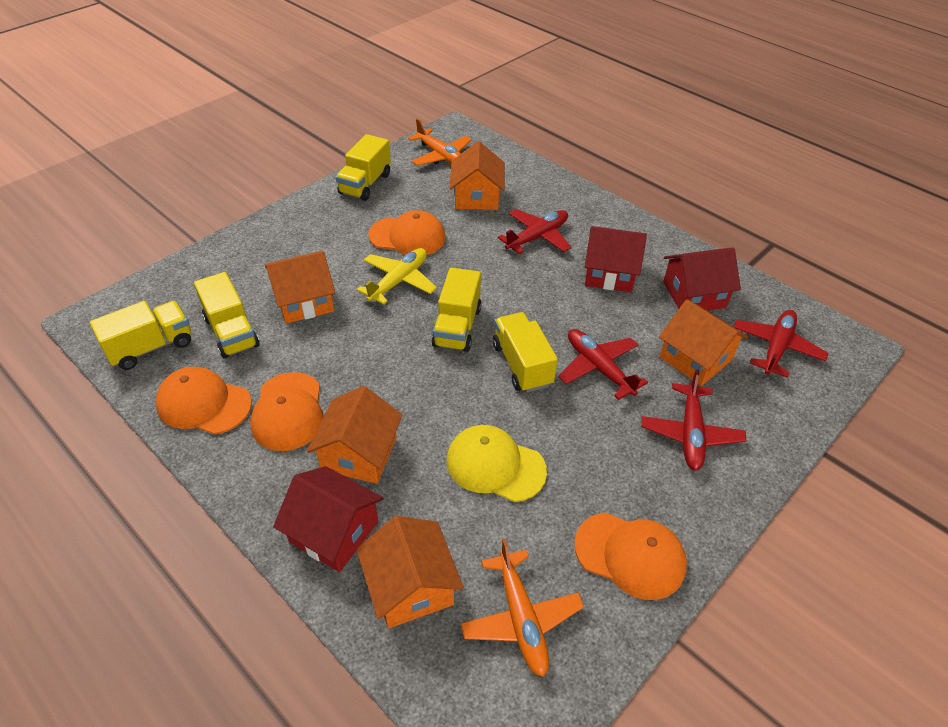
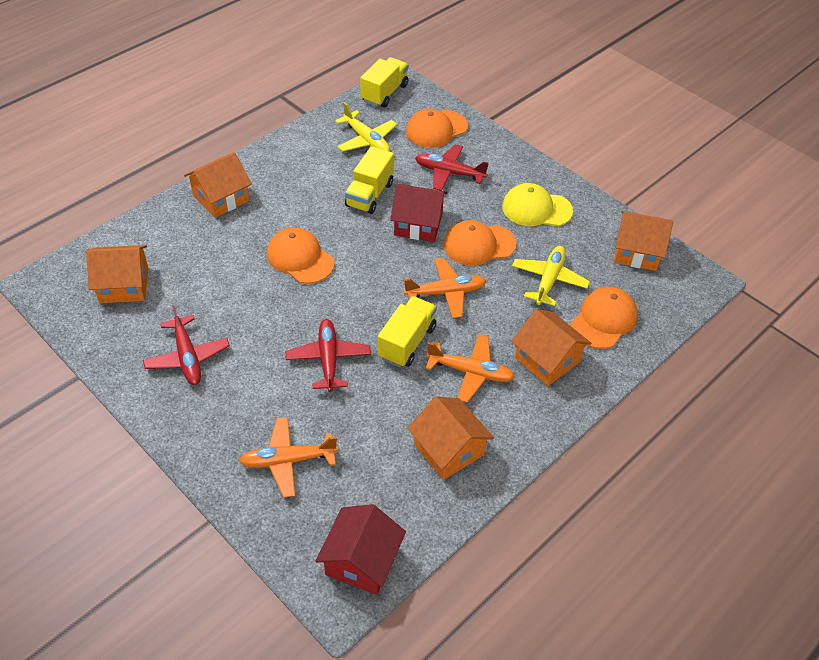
orange plane: [408,119,472,166] [460,539,584,677] = 2 -> [239,417,338,498] [404,258,486,318] [426,334,515,403] = 3
red house: [273,466,384,572] [585,226,647,292] [663,248,741,311] = 3 -> [316,504,406,595] [390,184,447,242] = 2
red plane: [498,209,572,254] [558,329,648,400] [641,369,746,471] [733,310,828,378] = 4 -> [143,305,230,385] [286,319,371,392] [415,144,489,191] = 3
yellow plane: [357,248,437,304] = 1 -> [335,102,397,152] [512,246,590,306] = 2
yellow truck: [90,301,191,370] [194,272,260,358] [336,134,391,201] [432,267,482,352] [493,312,558,393] = 5 -> [345,146,394,214] [360,57,409,108] [378,296,437,367] = 3

